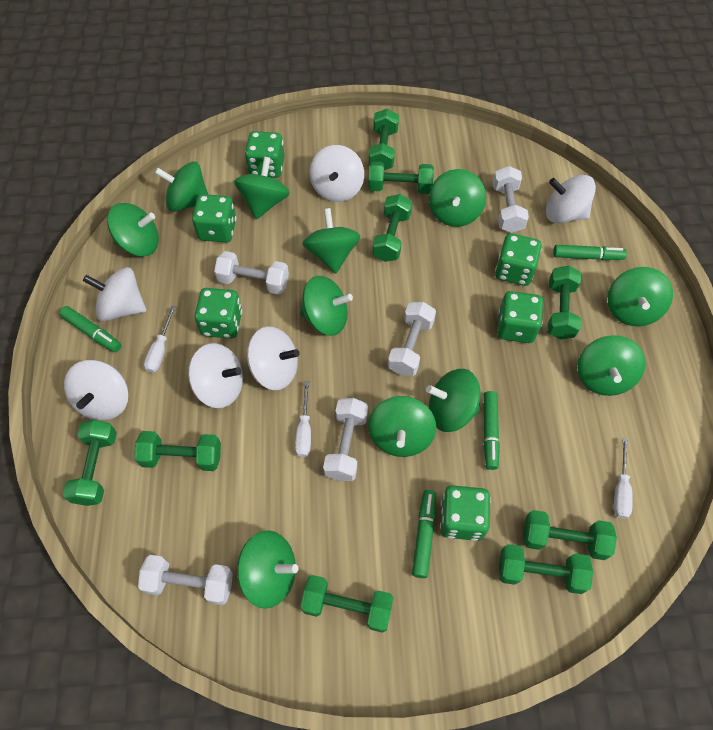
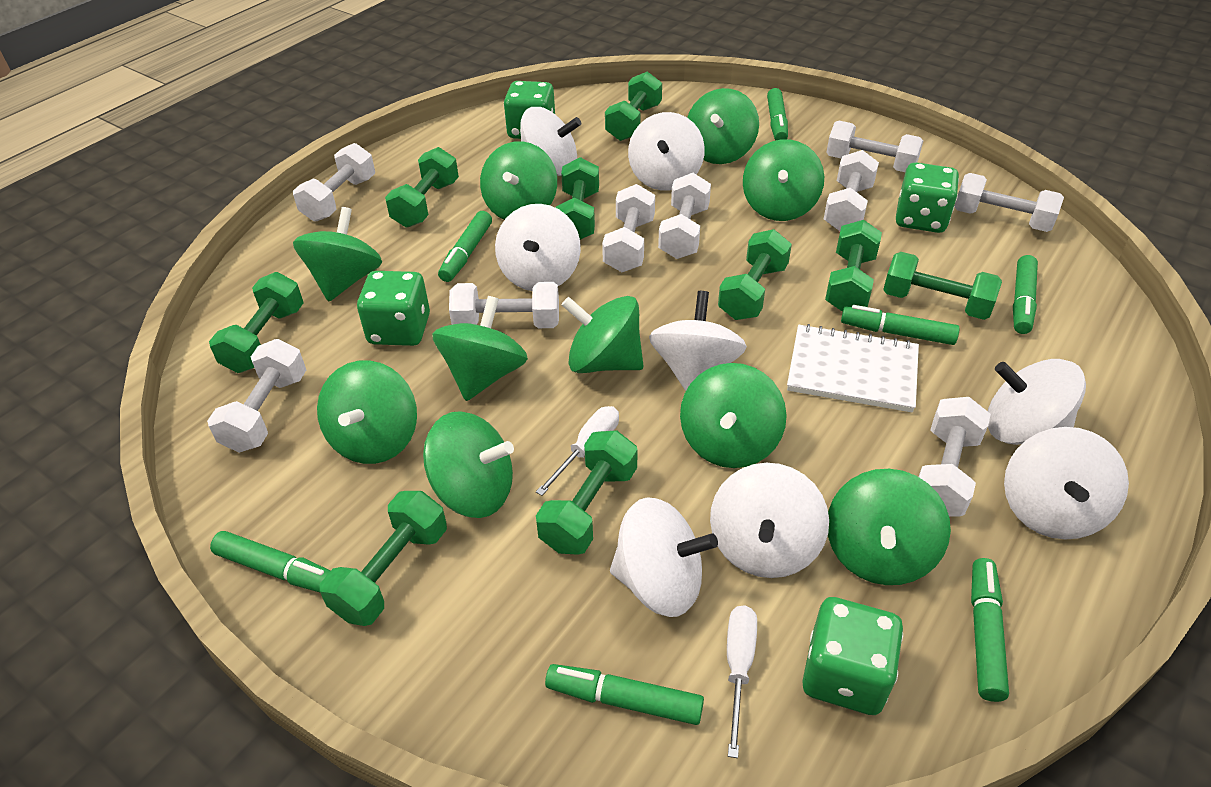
green dice: [192,194,236,242] [194,288,242,339] [245,131,285,178] [440,485,491,541] [495,233,542,286] [497,291,543,343] = 6 -> [357,271,430,346] [504,81,555,139] [802,597,903,715] [896,162,959,233] = 4
green marker: [59,306,121,352] [412,490,436,578] [484,391,500,470] [553,245,627,260] = 4 -> [210,531,331,592] [438,211,492,282] [545,664,704,725] [767,88,788,140] [841,305,960,345] [971,558,1009,702] [1013,255,1038,334] = 7
green spinning top: [107,203,159,257] [155,162,208,212] [234,157,290,219] [237,530,298,609] [300,276,353,336] [302,208,360,273] [368,396,436,457] [426,369,481,432] [429,169,486,227] [577,335,646,396] [608,267,673,326] = 11 -> [293,207,382,301] [317,360,417,464] [423,411,514,518] [432,296,528,401] [480,141,557,220] [562,296,644,373] [680,363,787,468] [687,88,759,164] [743,139,824,221] [828,469,951,585] = 10
white dumbbell: [138,555,233,605] [214,251,289,295] [323,398,368,481] [388,302,436,376] [493,166,529,233] = 5 -> [207,339,306,453] [293,143,375,221] [449,282,559,328] [602,184,655,272] [658,173,711,259] [824,150,879,231] [826,120,923,172] [918,397,991,517] [954,173,1064,232] = 9
white notebook: none = 0 -> [787,324,919,413] = 1
white screwdriver: [144,306,176,373] [295,381,311,457] [614,438,633,519] = 3 -> [536,406,619,496] [727,605,757,758] = 2
white spinning top: [64,360,128,420] [83,267,146,322] [188,343,243,408] [247,327,300,390] [310,145,364,202] [546,175,596,223] = 6 -> [495,204,581,291] [520,107,581,176] [610,497,718,617] [628,112,705,190] [649,291,747,391] [710,463,829,578] [988,359,1086,445] [1004,427,1129,540] = 8

